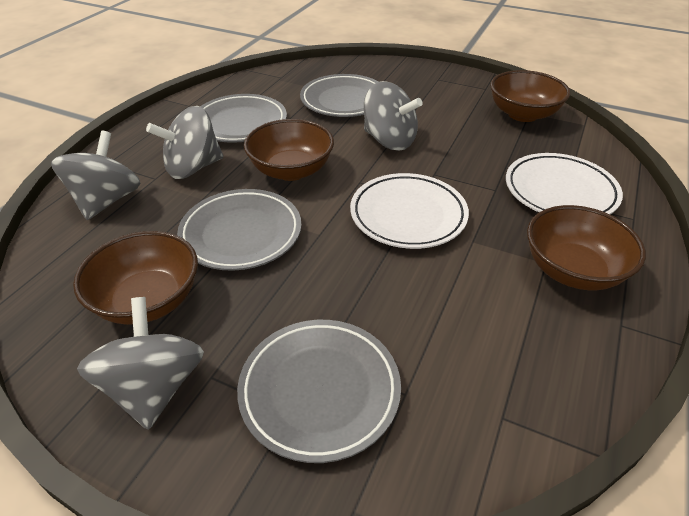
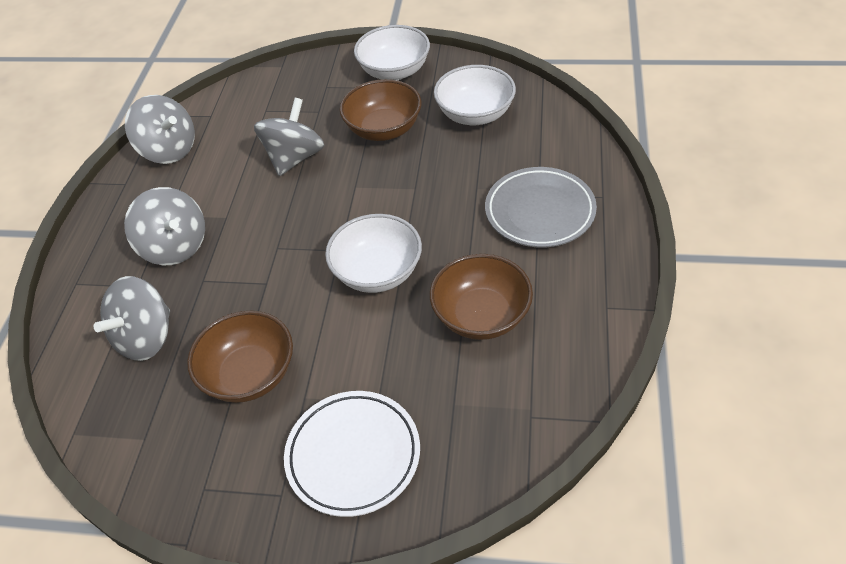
brown bowl: [73,231,198,325] [244,119,334,181] [490,70,570,122] [527,205,646,290] = 4 -> [187,311,293,403] [340,79,421,141] [430,254,533,340] = 3
grey plate: [177,189,302,271] [200,94,287,143] [237,320,401,463] [300,74,379,117] = 4 -> [485,167,597,247] = 1
white bowl: none = 0 -> [325,214,422,293] [354,25,430,80] [434,65,516,125] = 3
white plate: [350,173,469,249] [506,153,623,214] = 2 -> [284,391,420,517] = 1

